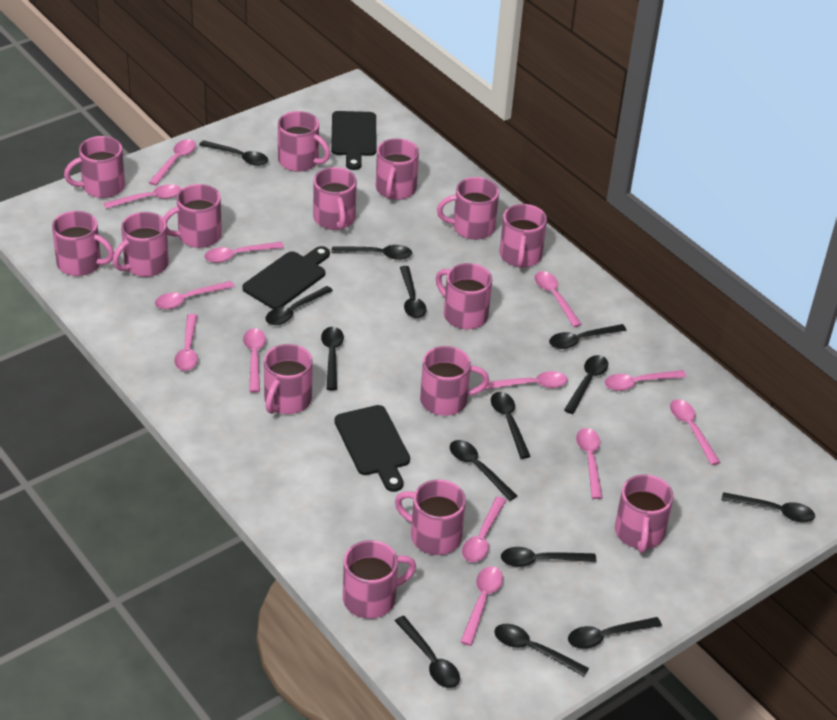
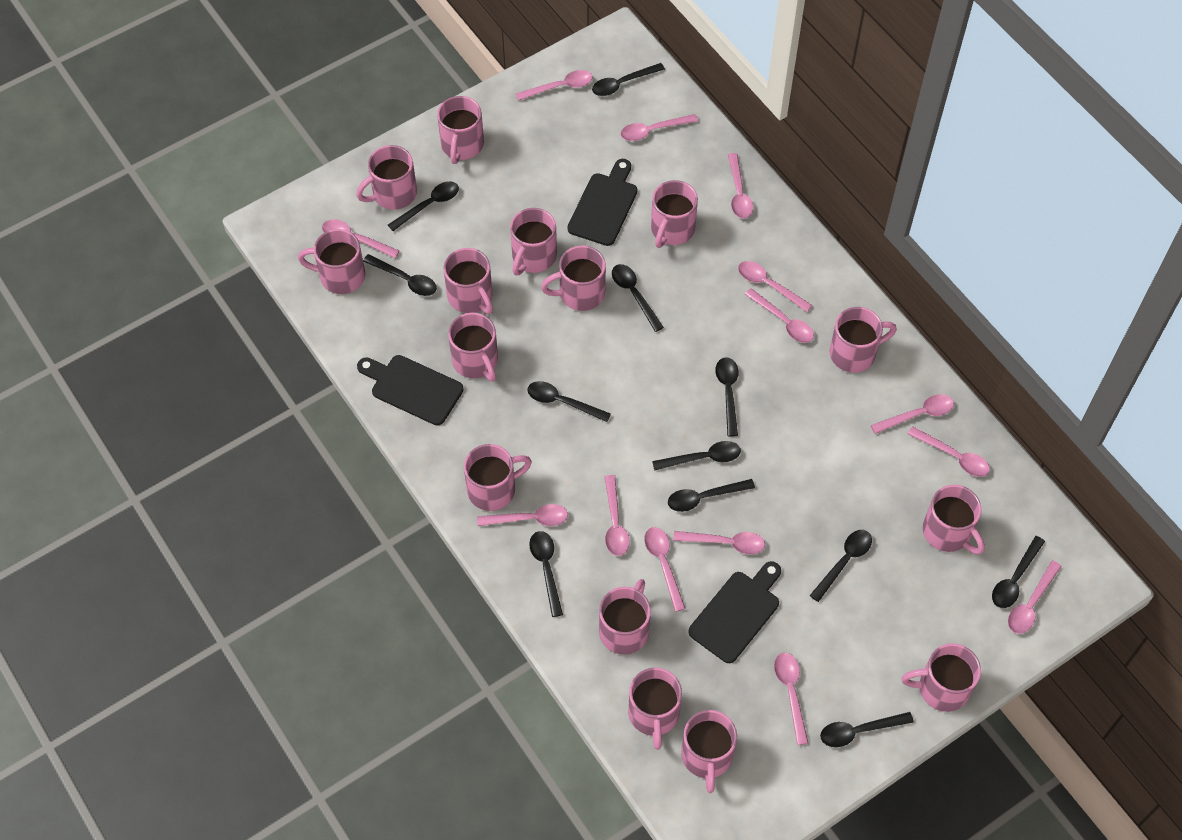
black spoon: [199,140,268,166] [265,286,333,325] [321,327,344,390] [331,245,412,260] [395,616,460,688] [400,266,427,319] [450,440,517,501] [491,392,531,459] [494,624,589,676] [501,547,596,567] [549,324,627,349] [564,355,608,414] [568,617,662,649] [721,492,815,522] = 14 -> [363,254,437,296] [388,181,459,231] [527,381,611,422] [529,531,563,617] [592,63,665,96] [612,264,664,332] [652,441,741,471] [668,479,755,512] [715,357,739,437] [810,530,872,602] [820,712,914,747] [992,536,1045,608] = 12
pink spoon: [104,184,181,209] [149,139,196,185] [155,281,235,309] [174,314,198,371] [204,242,284,263] [243,328,266,392] [460,566,503,646] [462,496,506,562] [484,371,568,390] [534,271,582,327] [576,428,603,499] [605,370,686,391] [670,399,721,465] = 13 -> [322,219,399,258] [477,504,568,526] [516,70,593,101] [605,475,630,556] [620,114,698,141] [644,527,685,612] [673,531,765,554] [728,153,753,218] [738,261,812,312] [745,288,814,343] [774,653,808,745] [871,394,954,434] [908,426,990,477] [1008,561,1062,634] = 14

